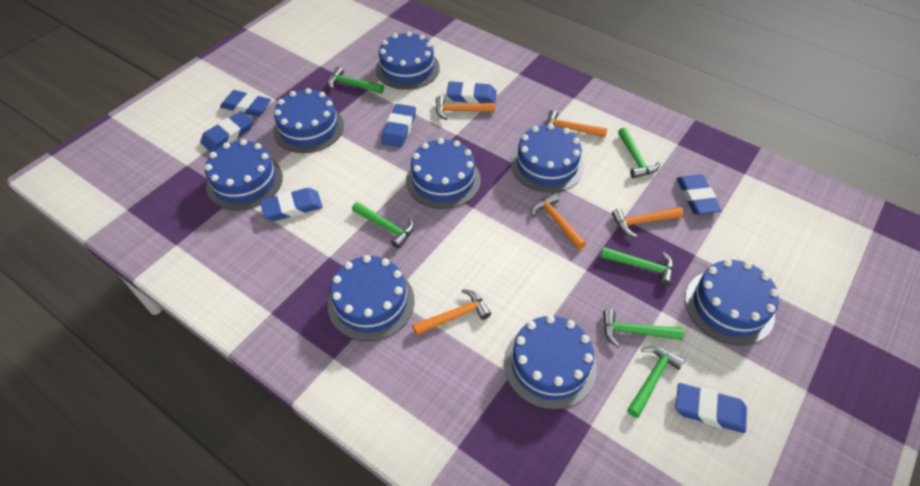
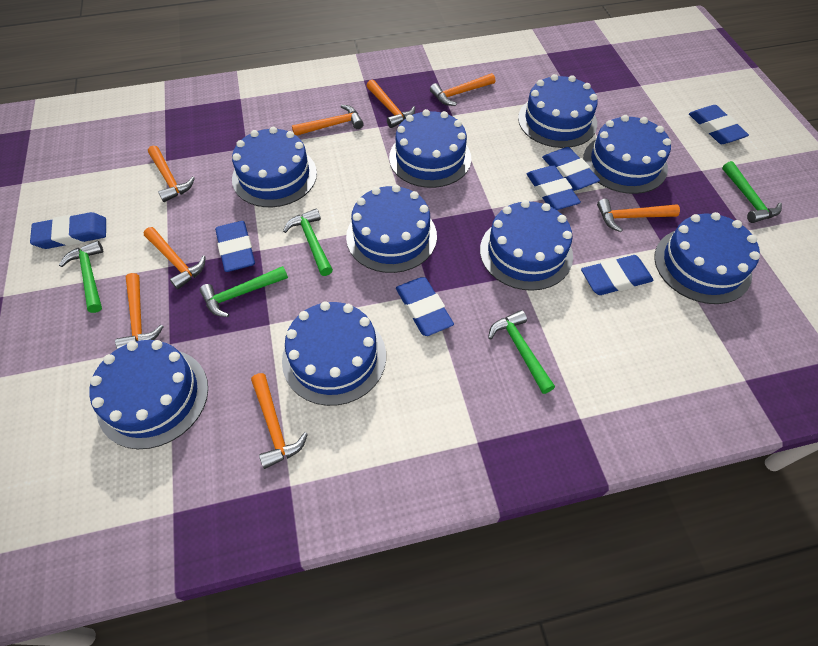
blue cake: [205,139,283,210] [273,88,344,153] [328,255,415,341] [375,31,440,90] [406,138,481,209] [504,315,597,410] [511,123,584,193] [685,259,779,346] = 8 -> [89,340,208,449] [232,127,317,207] [282,301,386,406] [346,185,437,273] [389,109,471,188] [480,200,573,291] [518,74,598,148] [583,115,671,194] [654,212,760,304] = 9
green hammer: [328,67,384,94] [352,202,414,248] [600,247,674,286] [603,309,684,347] [618,127,660,178] [627,346,685,418] = 6 -> [59,241,103,313] [200,266,288,317] [283,208,333,276] [488,310,555,394] [722,161,782,223] = 5
orange hammer: [412,289,491,336] [436,96,495,120] [531,193,586,250] [546,110,608,138] [612,207,684,238] = 5 -> [115,273,164,349] [144,227,205,290] [148,146,195,202] [251,373,308,469] [292,105,364,136] [367,80,415,128] [430,73,495,106] [597,199,680,232] = 8

